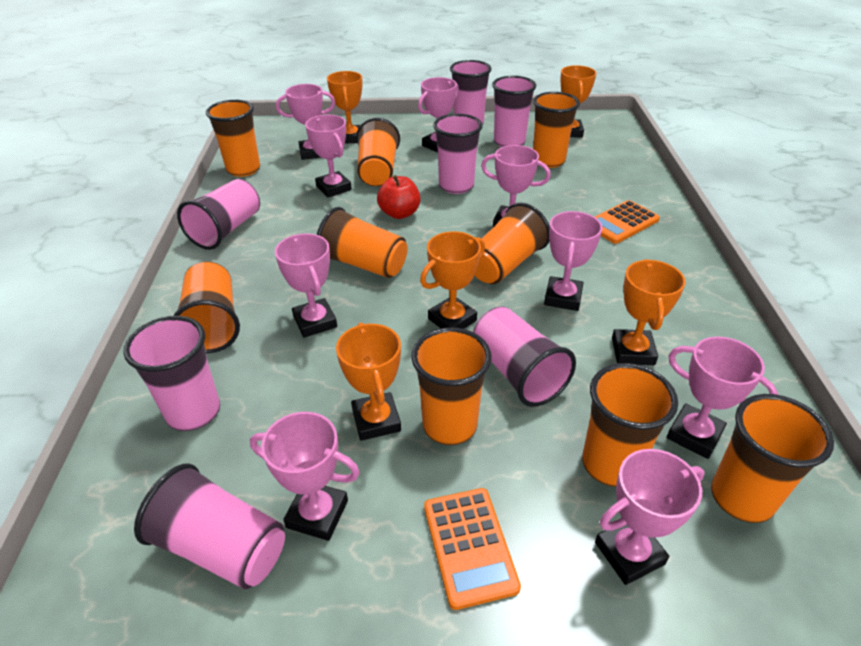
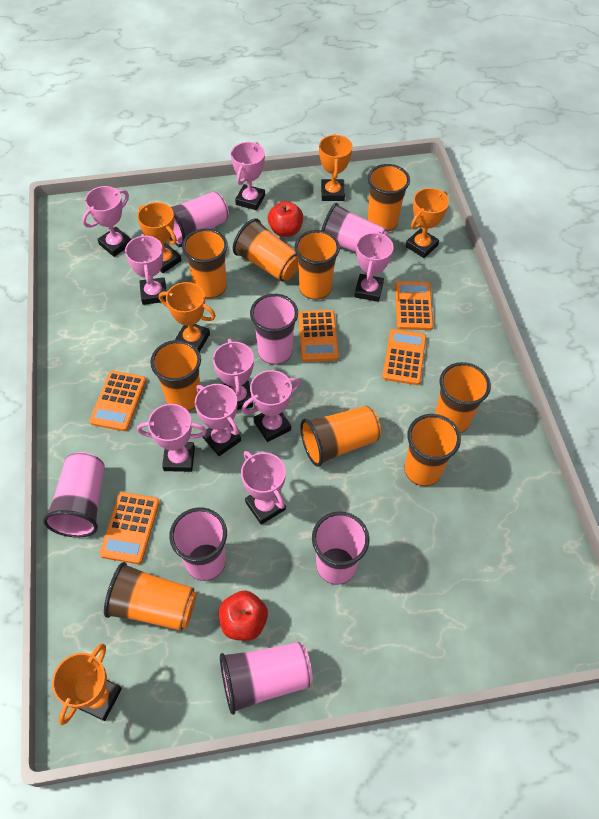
orange calculator: [424,488,521,610] [595,200,660,244] = 2 -> [89,371,146,431] [99,492,160,564] [299,310,339,362] [383,329,426,385] [395,281,434,330] = 5
red apple: [377,175,421,219] = 1 -> [219,590,268,641] [268,201,303,237] = 2

